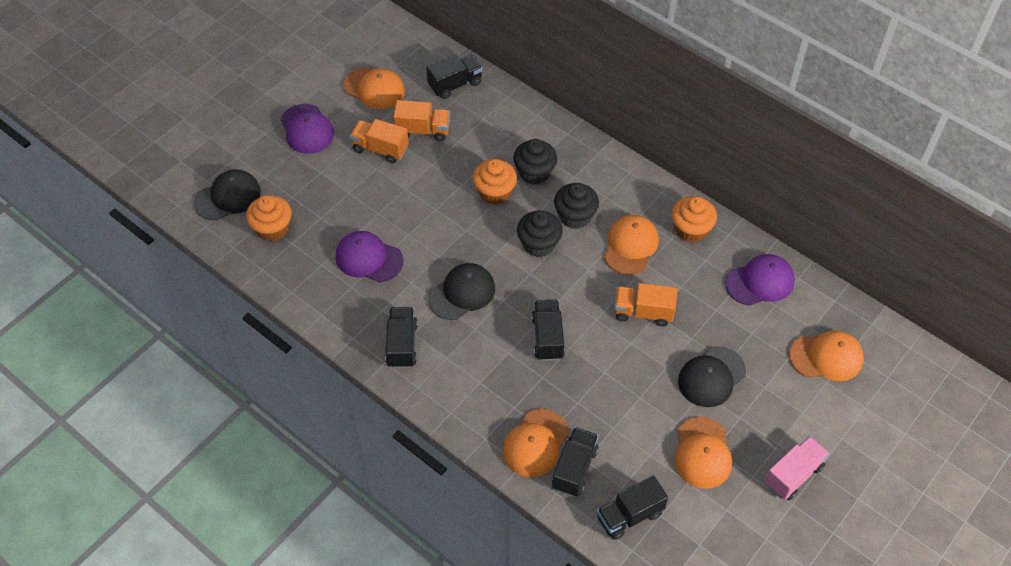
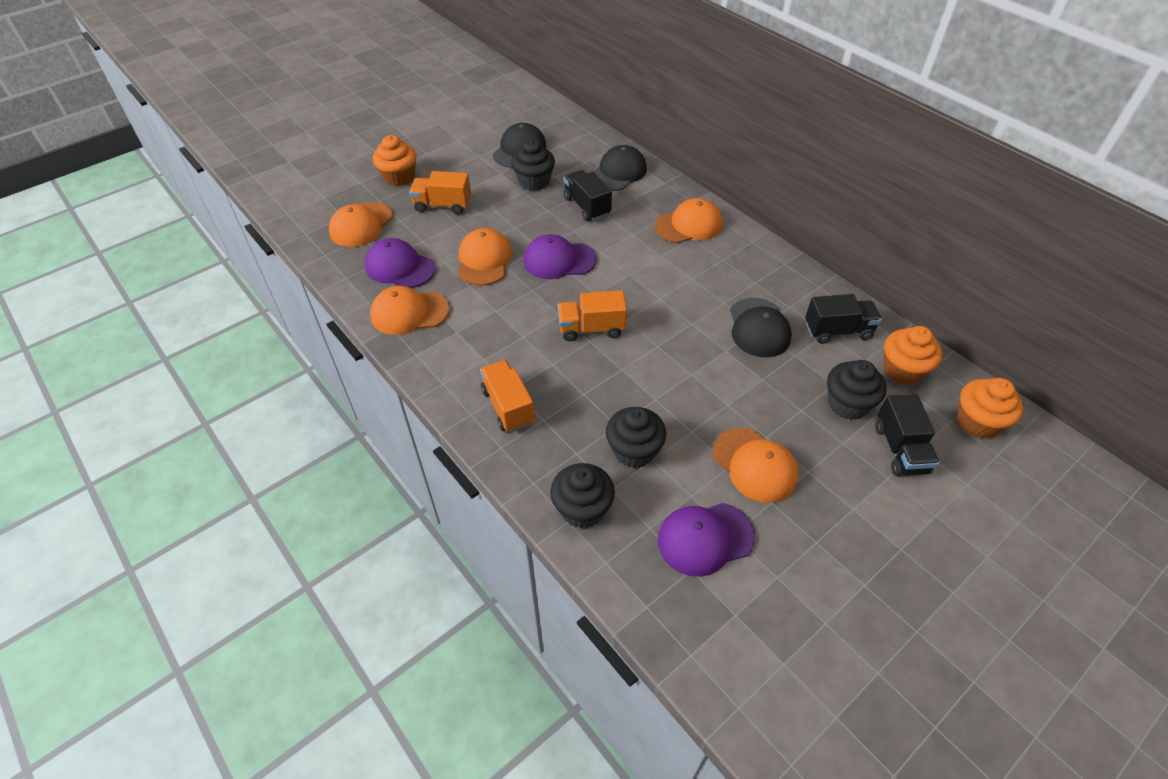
black cupcake: [513,139,557,185] [517,211,563,257] [554,183,599,229] = 3 -> [511,139,555,191] [550,463,615,528] [606,407,666,468] [827,360,887,420] = 4
black truck: [386,307,418,368] [426,55,483,99] [531,299,565,361] [552,427,599,497] [597,475,668,540] = 5 -> [563,170,612,221] [805,294,882,344] [875,394,939,476] = 3
pink truck: [765,436,829,500] = 1 -> none = 0

